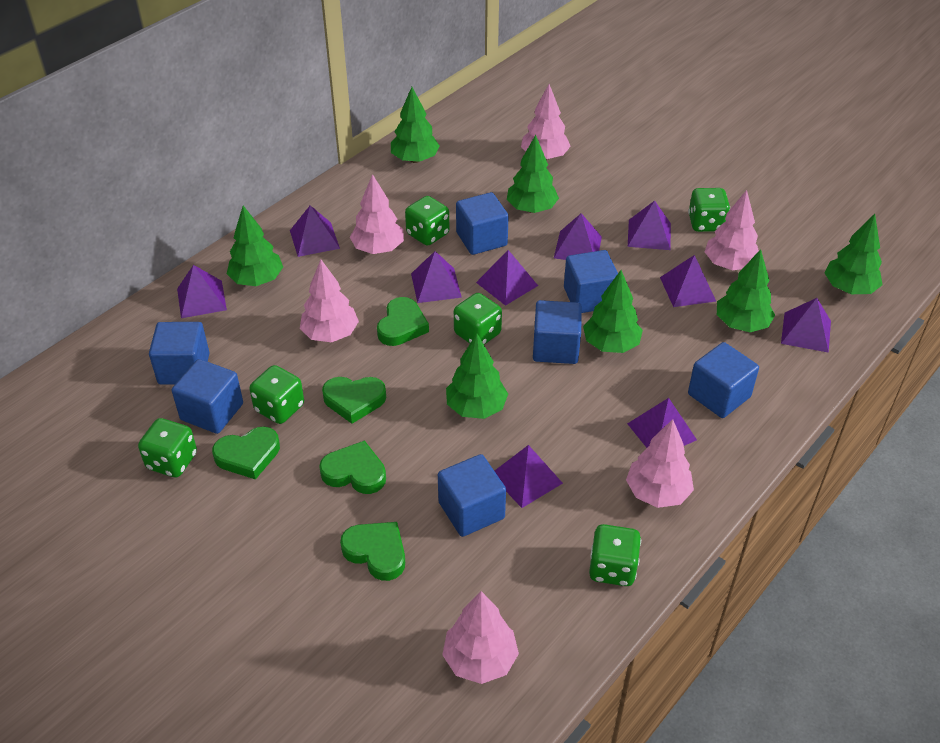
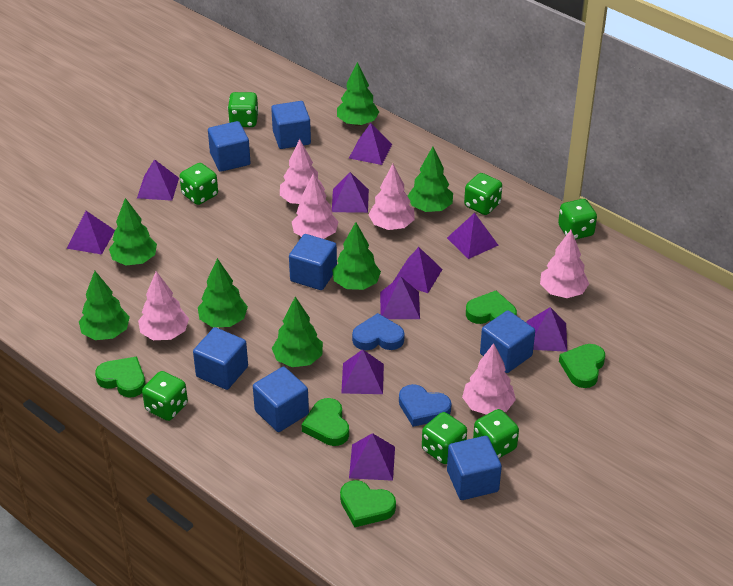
blue heart: none = 0 -> [352,313,405,350] [399,384,451,427] = 2
green dice: [138,418,197,478] [249,365,304,424] [405,196,450,246] [454,293,502,345] [589,524,641,586] [688,188,730,232] = 6 -> [142,371,188,421] [180,163,218,205] [228,92,259,127] [422,412,467,464] [464,173,502,215] [473,409,519,458] [558,199,597,240] = 7

